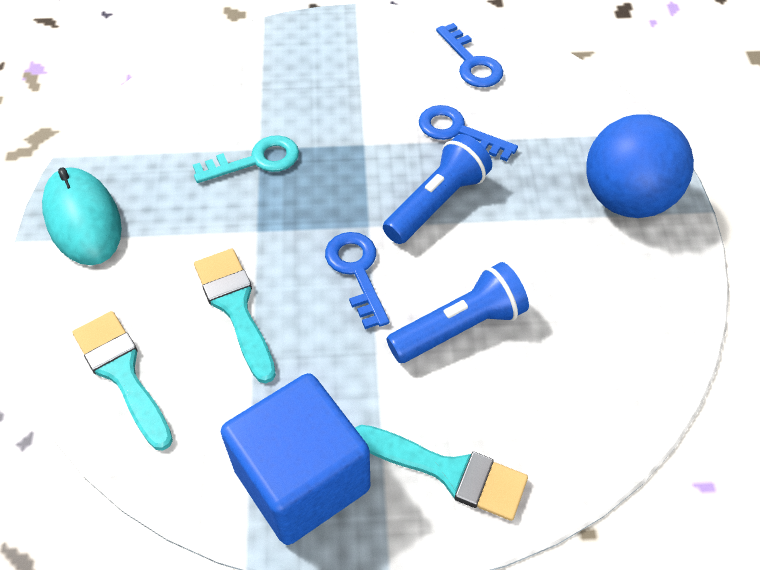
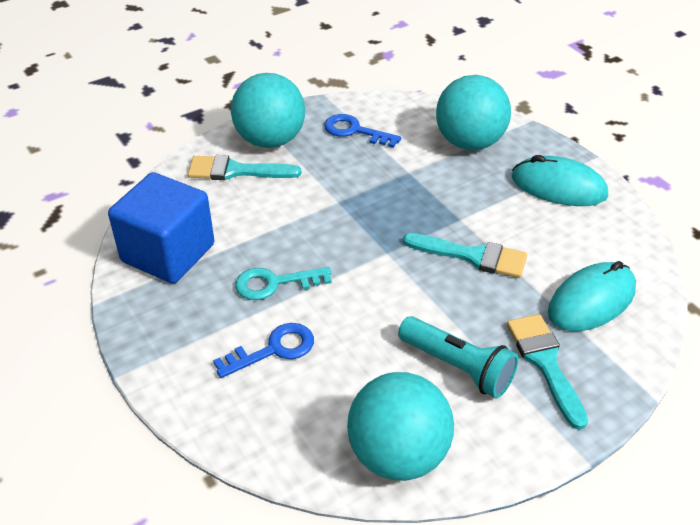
blue ball: [586,114,694,218] = 1 -> none = 0
blue flashlight: [383,134,492,244] [387,262,529,363] = 2 -> none = 0
blue key: [325,232,389,329] [419,105,518,162] [436,23,503,87] = 3 -> [213,323,314,378] [324,114,401,148] = 2
turquoise ball: none = 0 -> [231,73,305,148] [347,372,454,481] [436,75,511,150] = 3
turquoise flashlight: none = 0 -> [398,316,518,398] = 1
turquoise mouse: [42,167,122,265] = 1 -> [512,155,608,206] [548,261,636,331] = 2

